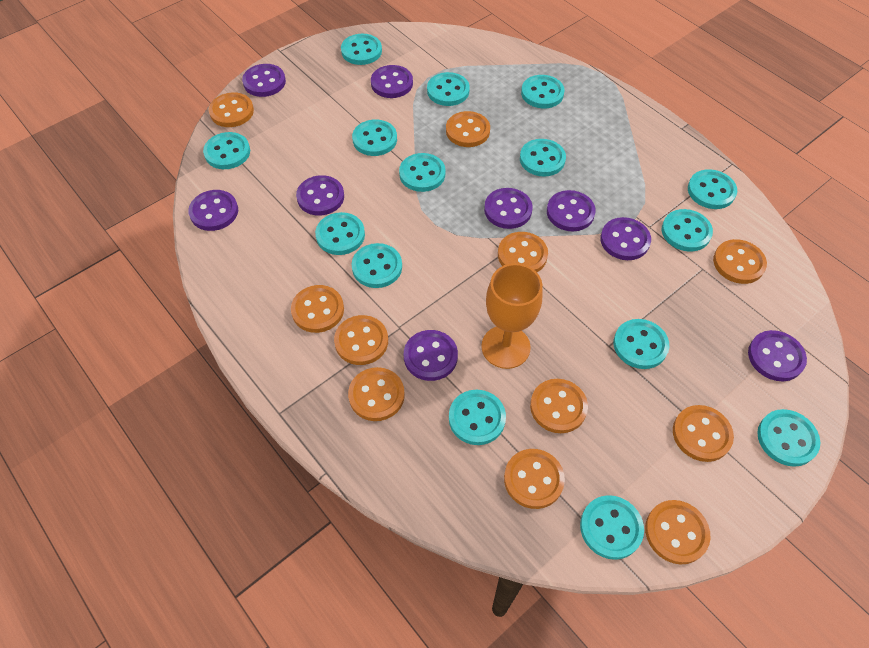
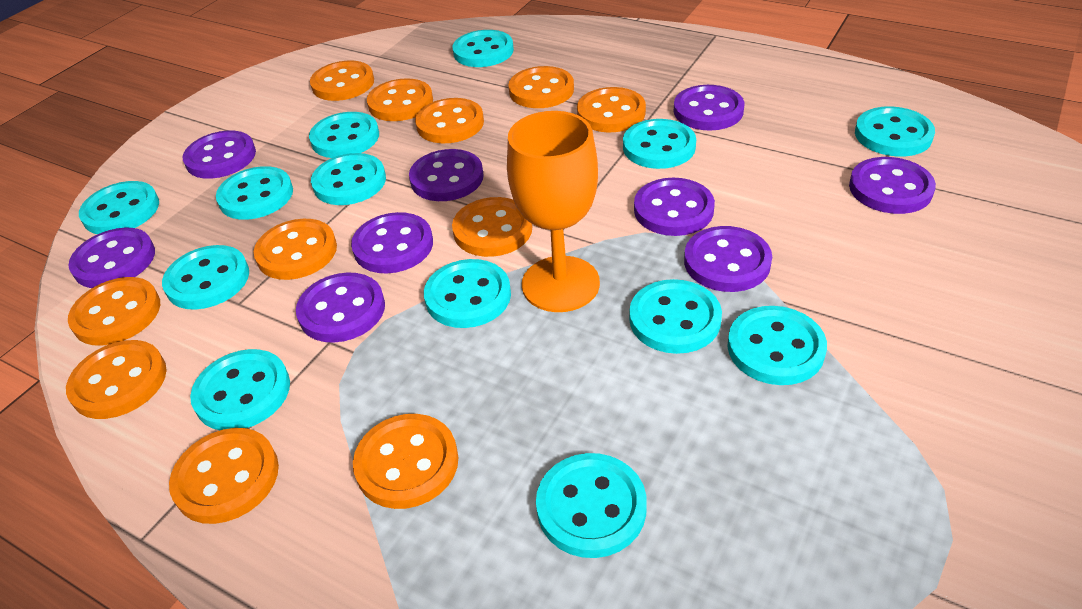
turquoise button: [203,132,250,169] [315,212,365,255] [341,34,382,65] [352,119,397,156] [352,243,402,288] [399,153,446,192] [427,72,470,106] [449,390,506,445] [520,139,566,177] [521,75,565,108] [580,495,644,560] [614,319,669,369] [662,209,713,251] [688,169,737,209] [757,409,820,467] = 15 -> [79,181,159,234] [162,245,249,310] [190,349,290,430] [216,166,293,220] [309,112,379,158] [311,153,386,205] [424,259,511,328] [453,30,514,67] [536,453,647,558] [623,119,696,169] [629,279,722,354] [727,306,827,385] [855,106,935,157] = 13

